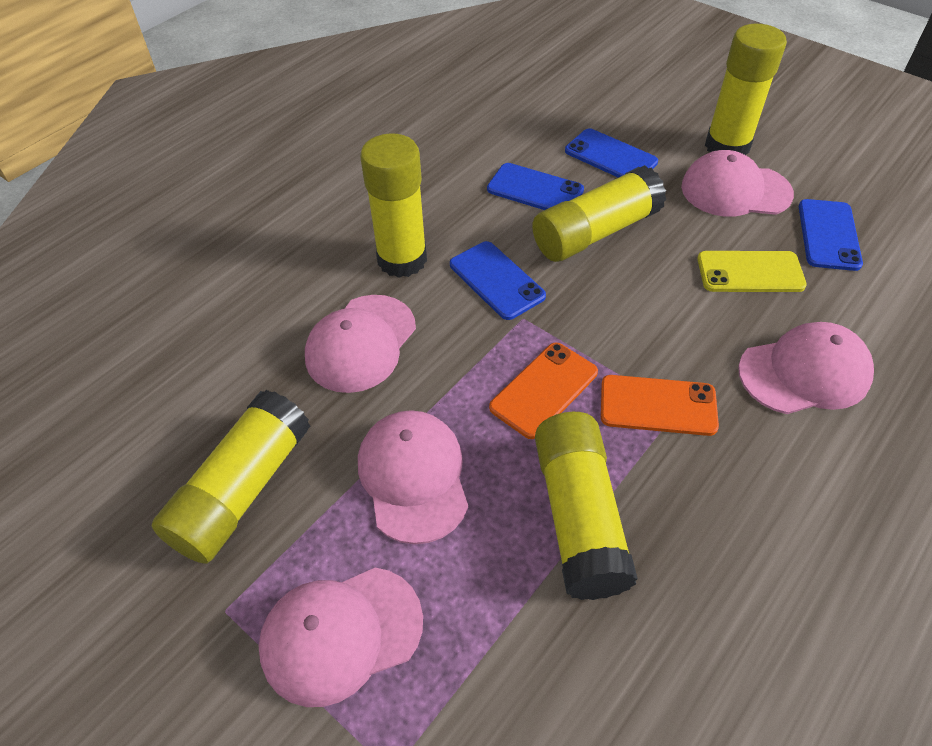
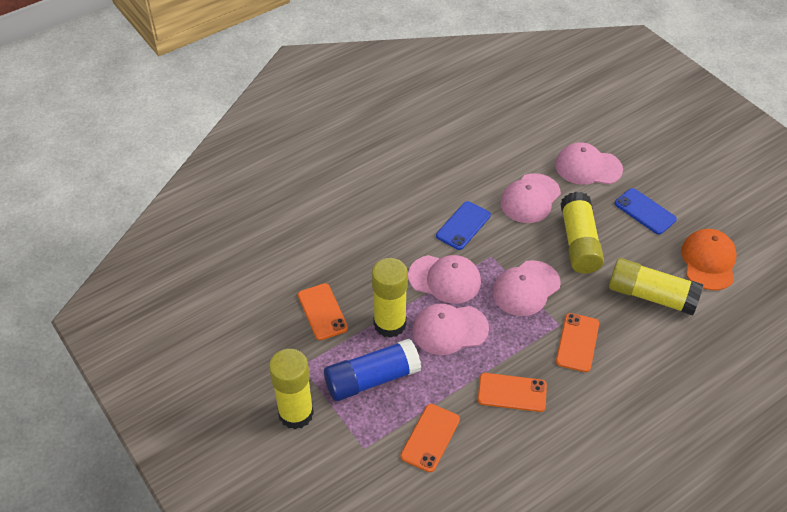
blue glue stick: none = 0 -> [324,339,421,401] = 1
blue phone: [450,241,546,320] [487,163,584,210] [565,128,658,178] [799,199,863,271] = 4 -> [436,201,491,250] [614,188,677,235] = 2
orange cap: none = 0 -> [681,229,737,290] = 1
orange phone: [489,343,598,439] [601,375,719,436] = 2 -> [298,283,348,340] [400,404,460,473] [478,373,547,412] [556,313,599,372] = 4
yellow glue stick: [151,390,310,564] [360,133,427,278] [532,165,666,262] [535,412,638,600] [705,24,787,155] = 5 -> [269,349,314,429] [372,258,408,338] [560,192,604,274] [609,258,703,315] = 4
yellow phone: [697,251,807,292] = 1 -> none = 0

